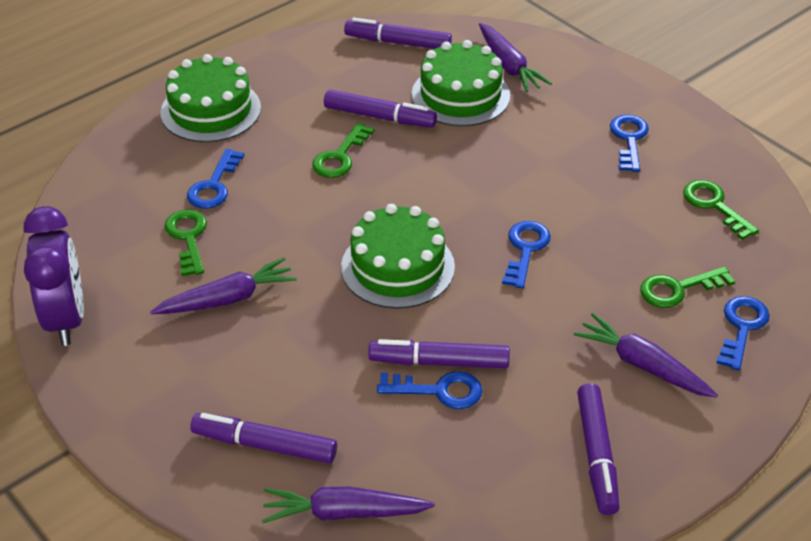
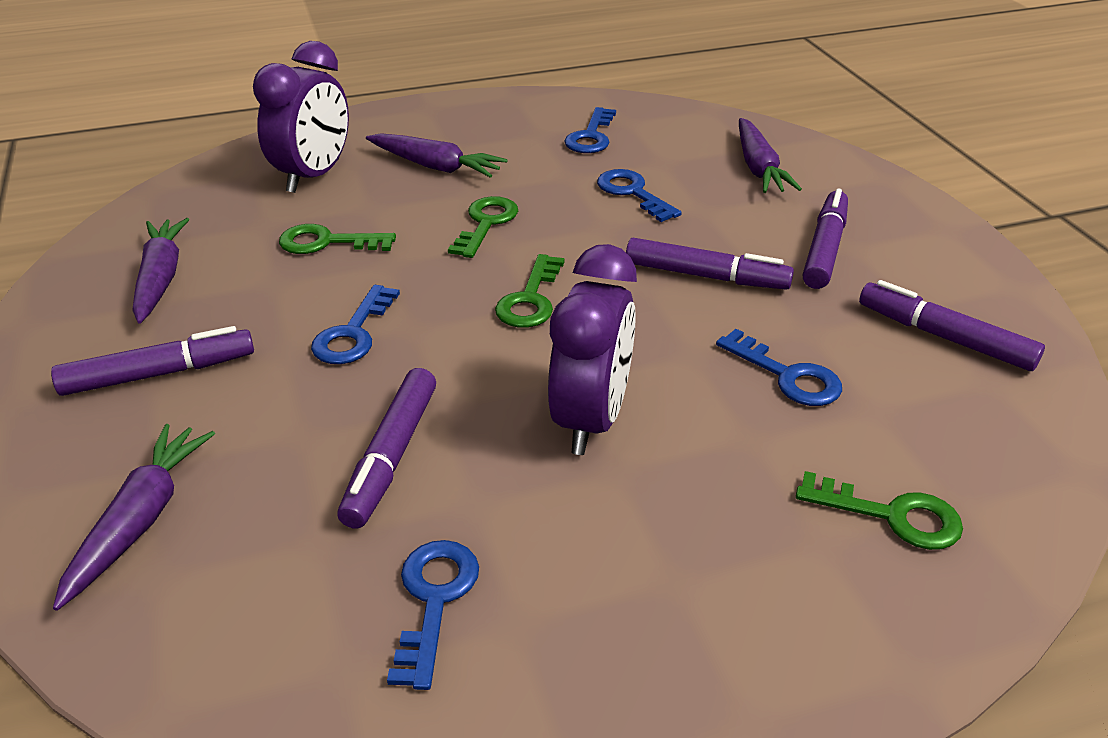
green cake: [160,54,261,142] [341,204,455,309] [411,40,510,126] = 3 -> none = 0
purple clock: [24,206,84,346] = 1 -> [253,41,349,193] [548,244,637,455] = 2

